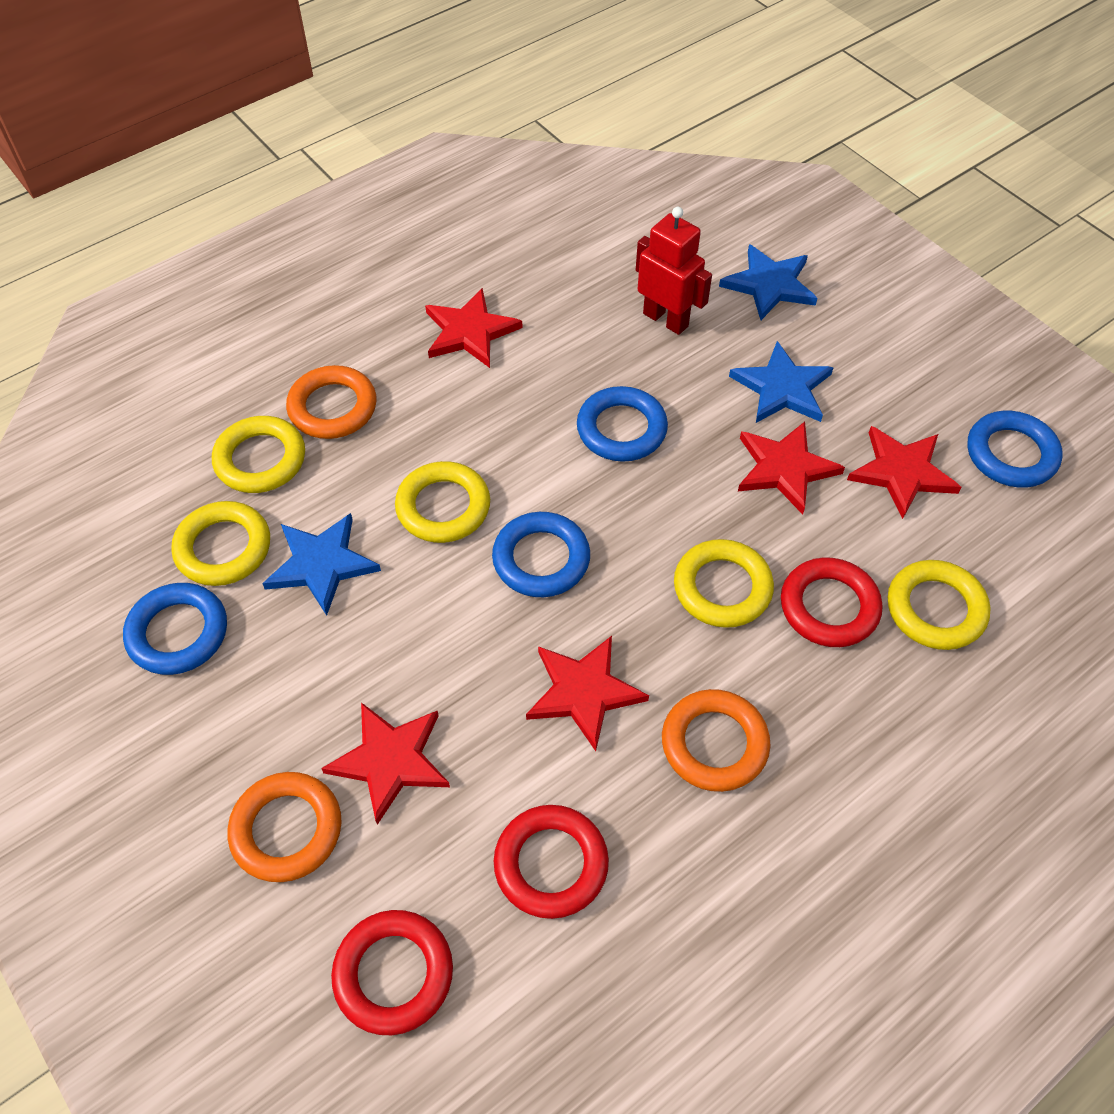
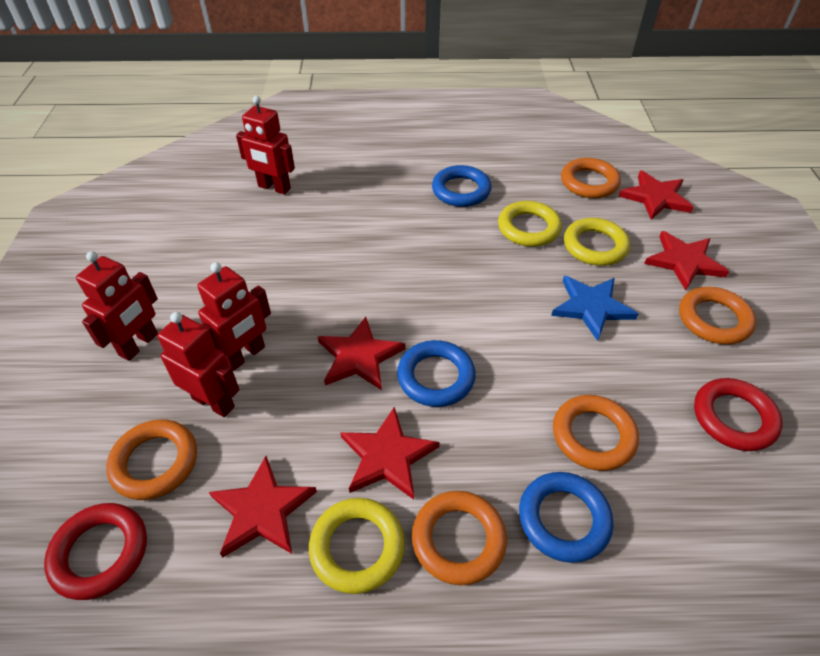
blue ring: [123,583,227,675] [492,512,590,597] [577,386,668,462] [967,411,1063,488] = 4 -> [397,340,476,407] [432,165,492,207] [519,472,613,563] = 3
blue star: [262,513,381,616] [719,244,818,320] [729,341,834,423] = 3 -> [551,276,638,341] = 1
orange ring: [228,772,342,882] [286,365,377,439] [662,689,771,792] = 3 -> [106,419,197,500] [412,491,507,585] [553,395,639,471] [561,158,621,198] [679,287,756,345] = 5
red ring: [331,910,453,1035] [494,805,609,919] [781,557,883,647] = 3 -> [44,503,147,600] [694,378,783,451] = 2
red robot: [636,207,712,335] = 1 -> [76,251,158,361] [157,312,239,417] [197,262,271,371] [236,96,295,194] = 4
yellow ring: [171,501,270,586] [212,416,305,493] [395,461,490,543] [674,539,774,628] [888,560,991,650] = 5 -> [309,498,405,594] [498,201,562,247] [564,218,630,266] = 3

